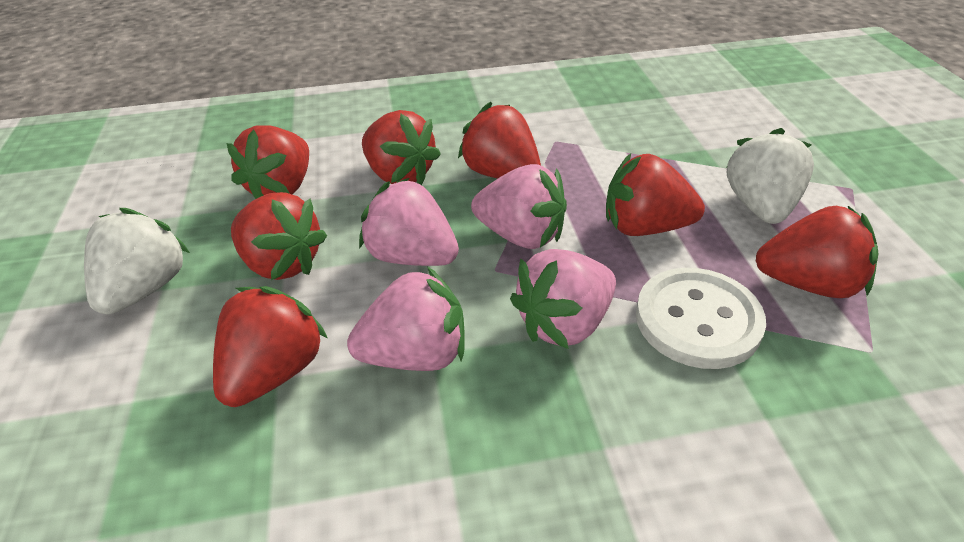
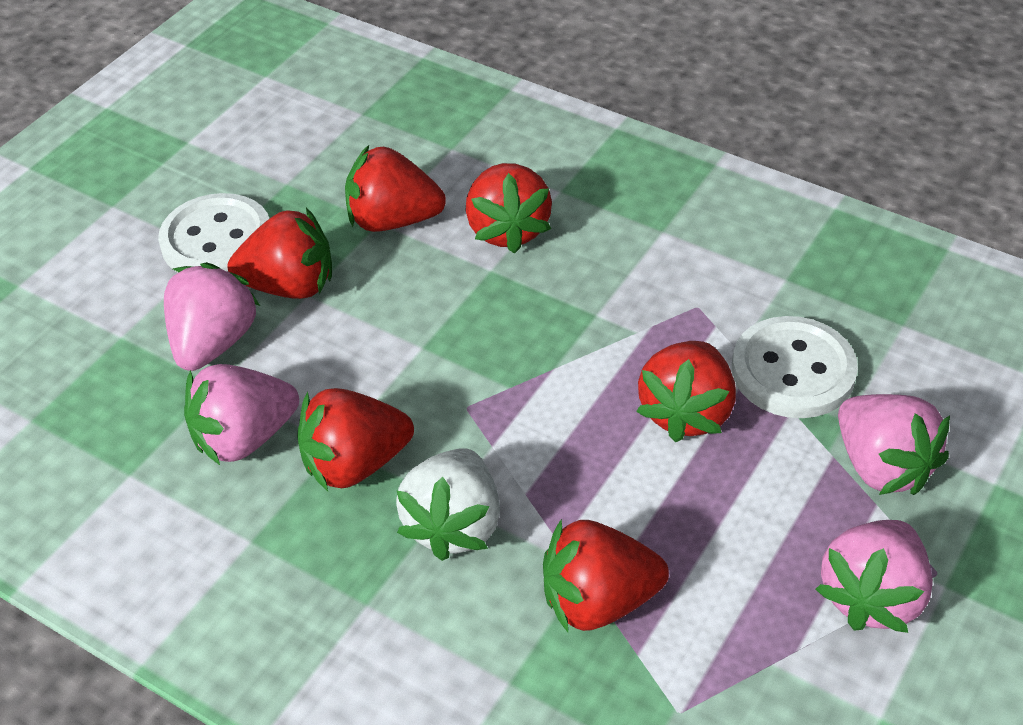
red strawberry: [213,286,328,407] [226,125,309,199] [231,192,327,280] [362,110,441,185] [458,102,541,179] [606,153,705,236] [756,206,879,298] = 7 -> [228,208,332,299] [297,388,414,491] [345,145,446,232] [465,163,552,254] [543,519,669,632] [636,341,736,442] = 6
white button: [636,268,766,369] = 1 -> [158,193,269,273] [732,316,858,418] = 2
white strawberry: [84,208,190,315] [726,128,814,224] = 2 -> [396,448,500,561] = 1

